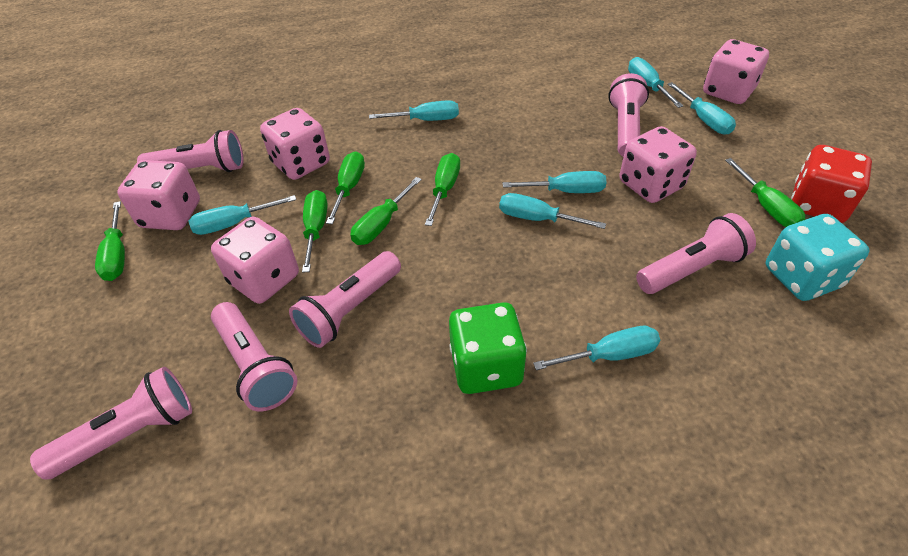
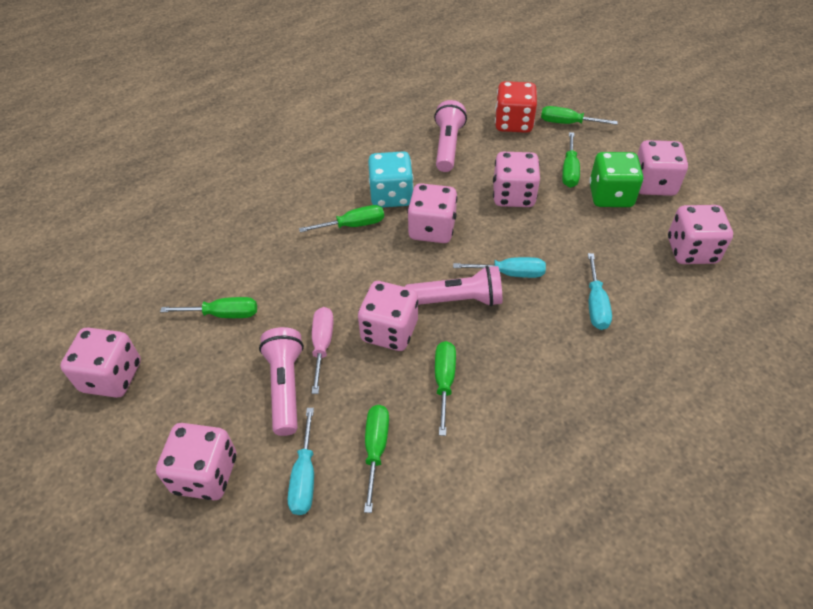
pink dice: [117,160,200,230] [211,217,299,304] [260,108,330,180] [619,126,697,203] [703,39,769,104] = 5 -> [60,328,141,398] [156,423,236,500] [358,281,418,351] [407,183,457,243] [493,152,540,207] [637,140,688,196] [668,205,733,264] = 7
pink flashlight: [30,367,192,480] [137,130,244,172] [211,302,297,411] [289,251,401,348] [608,73,649,157] [636,213,756,294] = 6 -> [259,327,304,436] [405,266,503,307] [434,100,467,172] = 3
pink screwdriver: none = 0 -> [312,307,334,394] = 1
turquoise screwdriver: [188,195,296,235] [369,100,459,121] [499,193,606,229] [503,171,606,193] [533,326,660,370] [628,57,683,108] [667,82,736,135] = 7 -> [288,408,314,515] [453,257,546,278] [588,253,612,330] = 3

